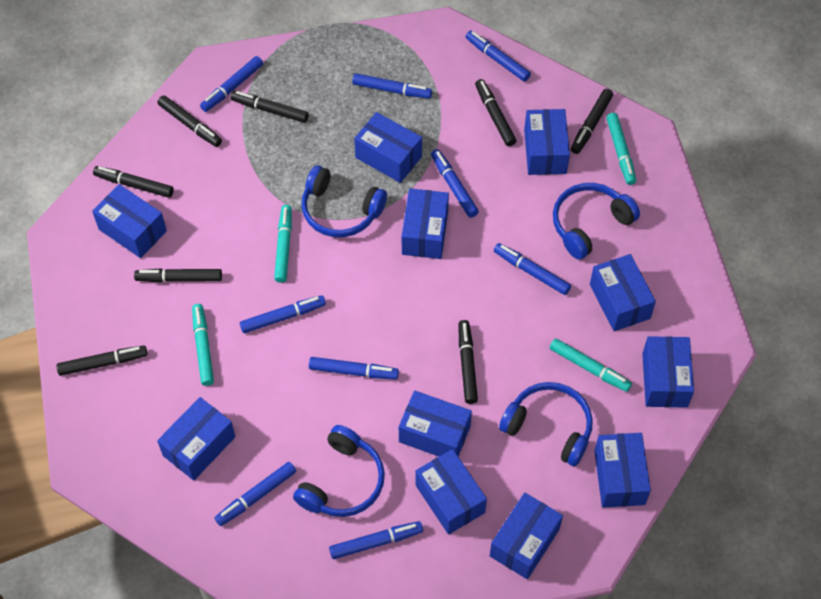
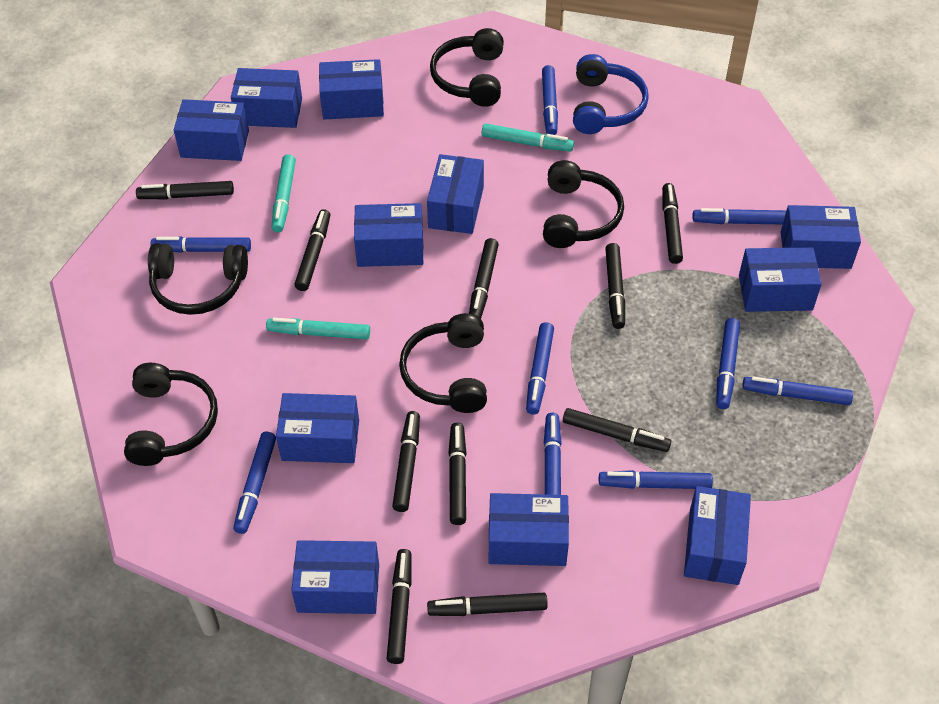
black headphones: none = 0 -> [124,363,218,466] [148,243,248,315] [399,313,487,413] [430,28,504,107] [543,160,624,248] = 5
black marker: [57,346,148,376] [93,166,174,198] [134,268,222,282] [157,95,222,147] [230,91,309,123] [458,320,478,404] [475,79,516,146] [571,89,613,154] = 8 -> [136,181,234,199] [294,209,330,291] [387,549,411,664] [392,411,420,512] [427,593,548,616] [448,423,467,525] [469,238,499,319] [563,408,671,452] [605,243,625,329] [662,183,683,264] = 10
blue headphones: [293,425,385,517] [301,165,387,237] [499,382,593,466] [553,183,640,259] = 4 -> [573,54,649,134] = 1
turquoise marker: [192,304,214,386] [274,205,292,283] [550,338,632,392] [606,113,636,185] = 4 -> [266,318,370,340] [271,154,296,232] [482,123,574,152] = 3

